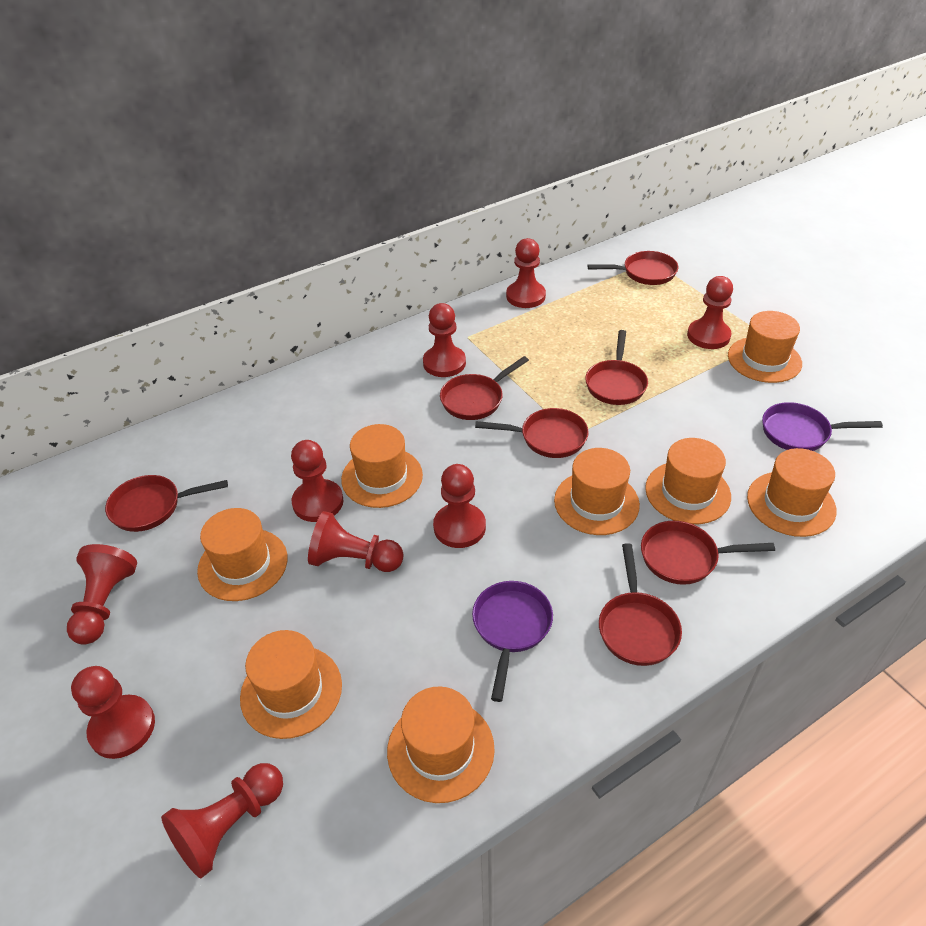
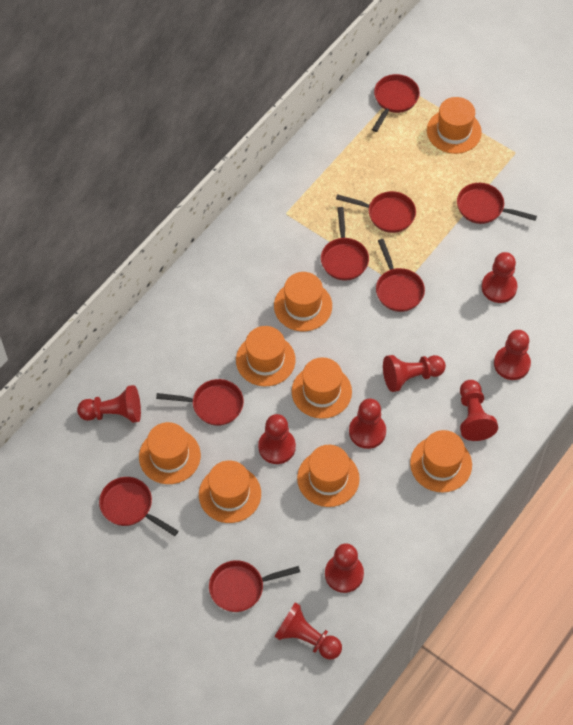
purple pan: [472,581,553,702] [762,402,883,451] = 2 -> none = 0
red pan: [105,475,228,532] [440,356,529,420] [475,408,589,458] [585,330,648,405] [587,251,678,285] [599,543,682,666] [641,521,775,585] = 7 -> [99,477,179,536] [156,379,244,426] [209,560,300,612] [321,207,369,281] [336,191,416,233] [372,74,420,132] [376,239,425,312] [457,183,537,224] = 8

